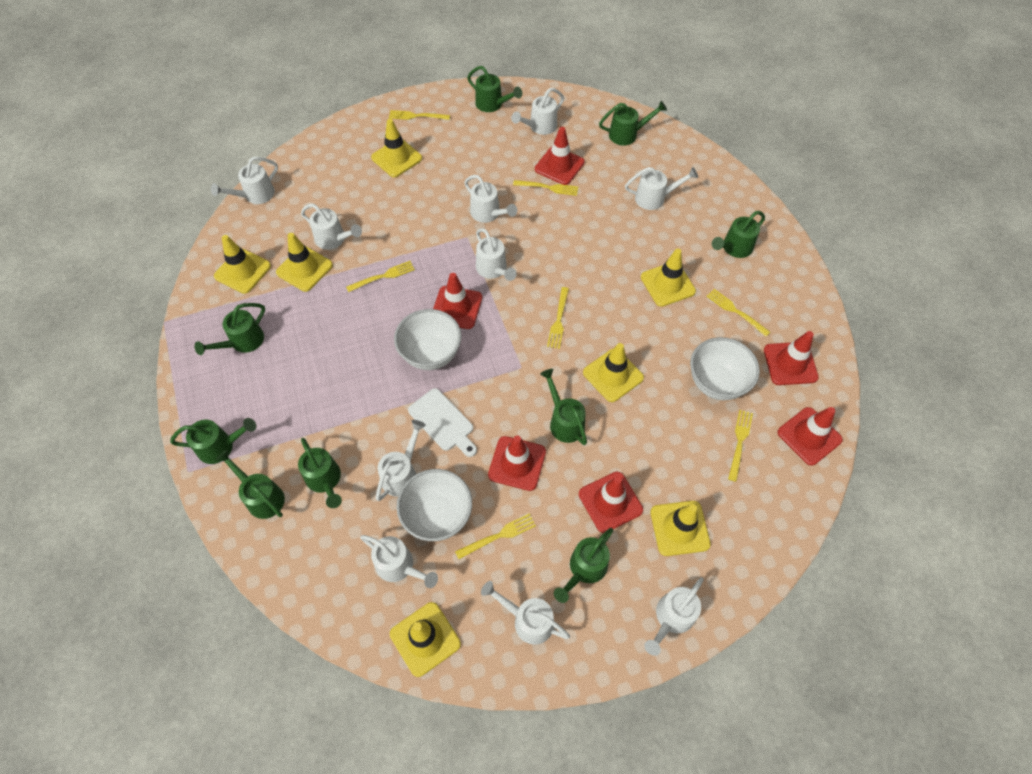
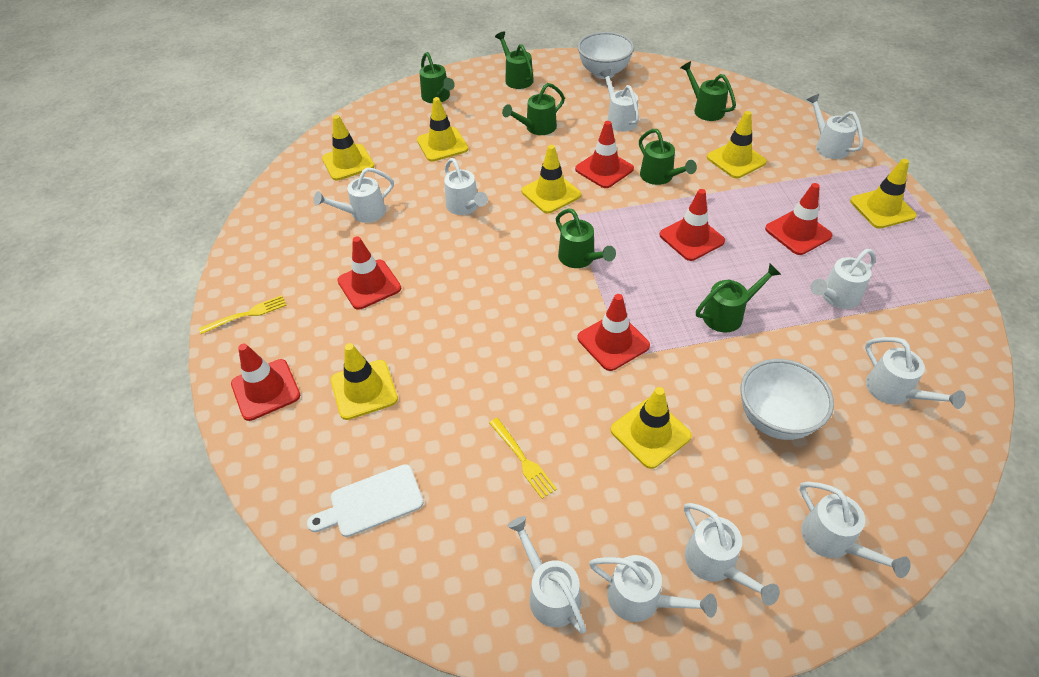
green watering can: [170,418,256,464] [194,303,265,355] [215,449,285,519] [298,438,342,508] [467,66,522,112] [540,369,587,445] [554,528,613,603] [599,101,667,146] [712,211,765,258] = 9 -> [419,52,455,103] [495,31,534,89] [502,83,565,135] [556,209,616,268] [639,129,697,185] [680,61,736,121] [696,264,782,333] = 7
white bowl: [394,309,462,370] [396,469,472,541] [690,337,760,400] = 3 -> [578,32,634,79] [740,359,834,440] = 2
yellow fork: [346,261,415,292] [389,110,450,120] [455,513,536,559] [513,180,578,196] [547,287,569,349] [706,289,770,336] [728,410,753,482] = 7 -> [199,295,287,334] [489,418,557,499] = 2

